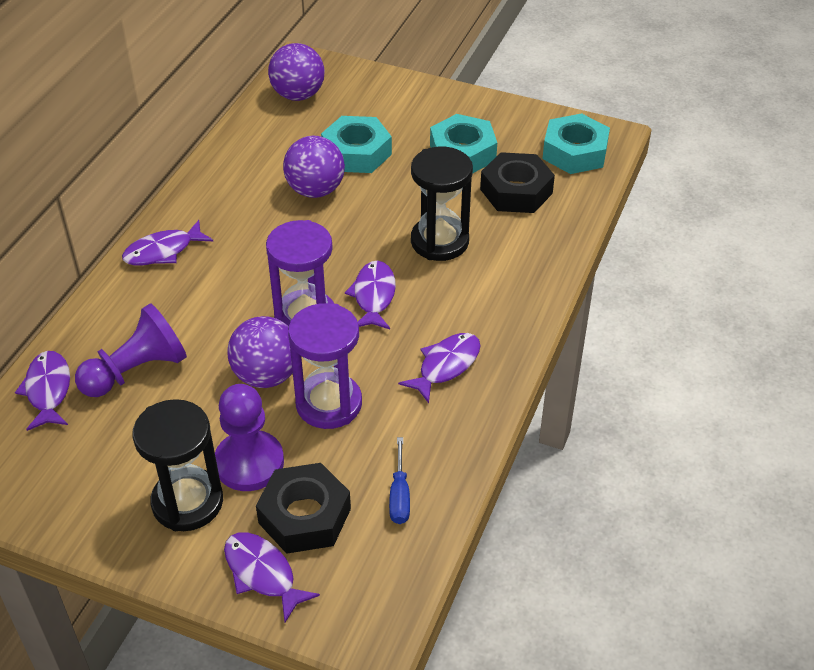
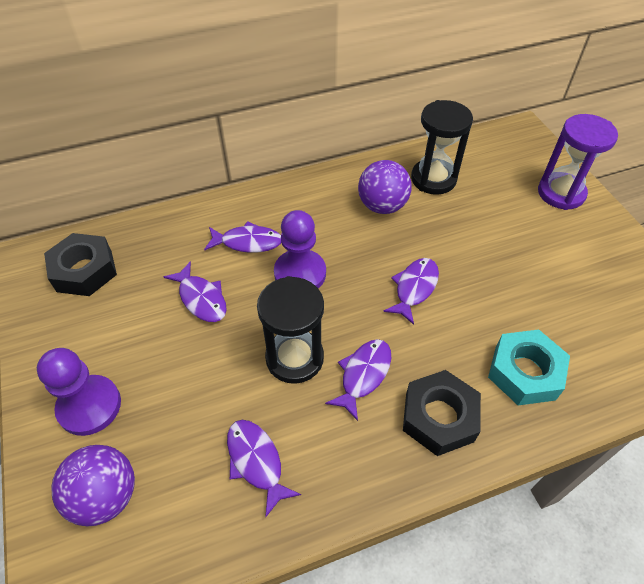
blue screwdriver: [389,437,410,524] = 1 -> none = 0
purple ball: [227,316,293,388] [268,43,325,101] [283,136,345,198] = 3 -> [51,445,135,527] [358,160,412,214] = 2
purple hourglass: [266,220,334,326] [288,303,362,429] = 2 -> [538,114,618,210] = 1
turquoise nut: [321,116,392,173] [430,114,497,173] [542,113,610,174] = 3 -> [488,330,570,406] = 1

